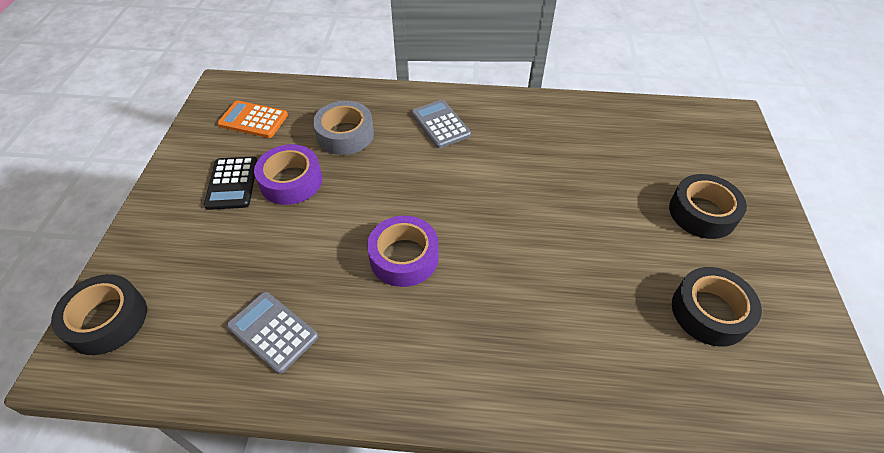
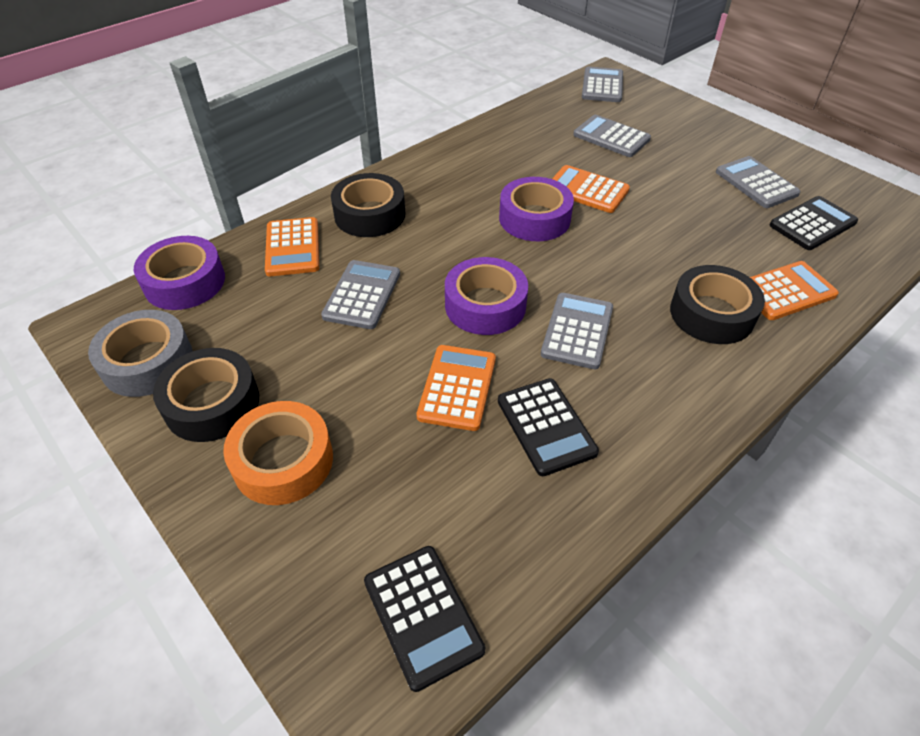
black calculator: [204,156,258,210] = 1 -> [364,546,485,692] [498,378,599,476] [770,196,858,250] = 3
grey calculator: [227,292,318,374] [411,100,471,148] = 2 -> [321,260,400,329] [541,293,613,369] [573,115,651,157] [582,67,623,102] [716,156,801,208] = 5
orange calculator: [217,101,288,138] = 1 -> [265,217,319,276] [416,345,496,431] [552,165,630,213] [750,261,839,320] = 4
orange tape: none = 0 -> [223,401,333,505] = 1
purple tape: [254,144,322,205] [367,216,439,287] = 2 -> [134,236,225,310] [445,257,528,335] [499,177,574,241] = 3

